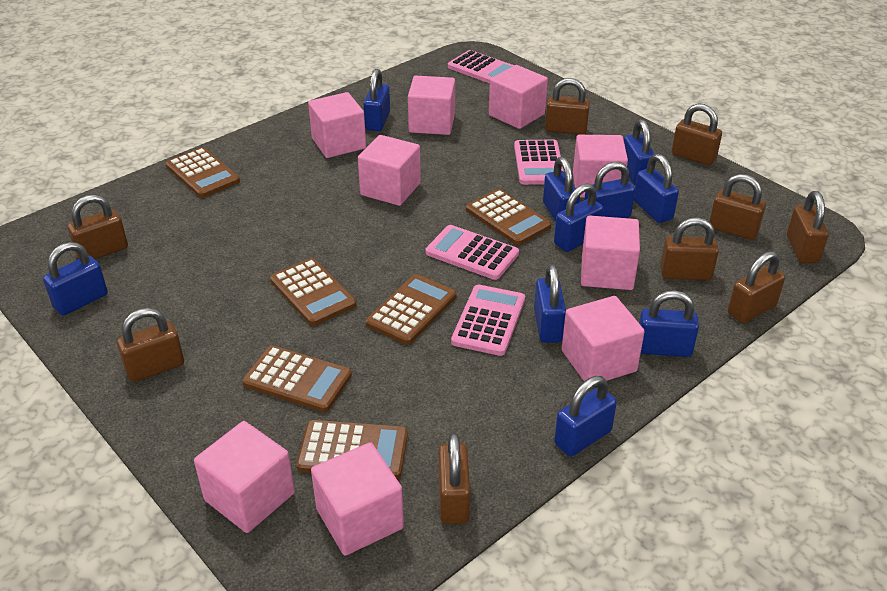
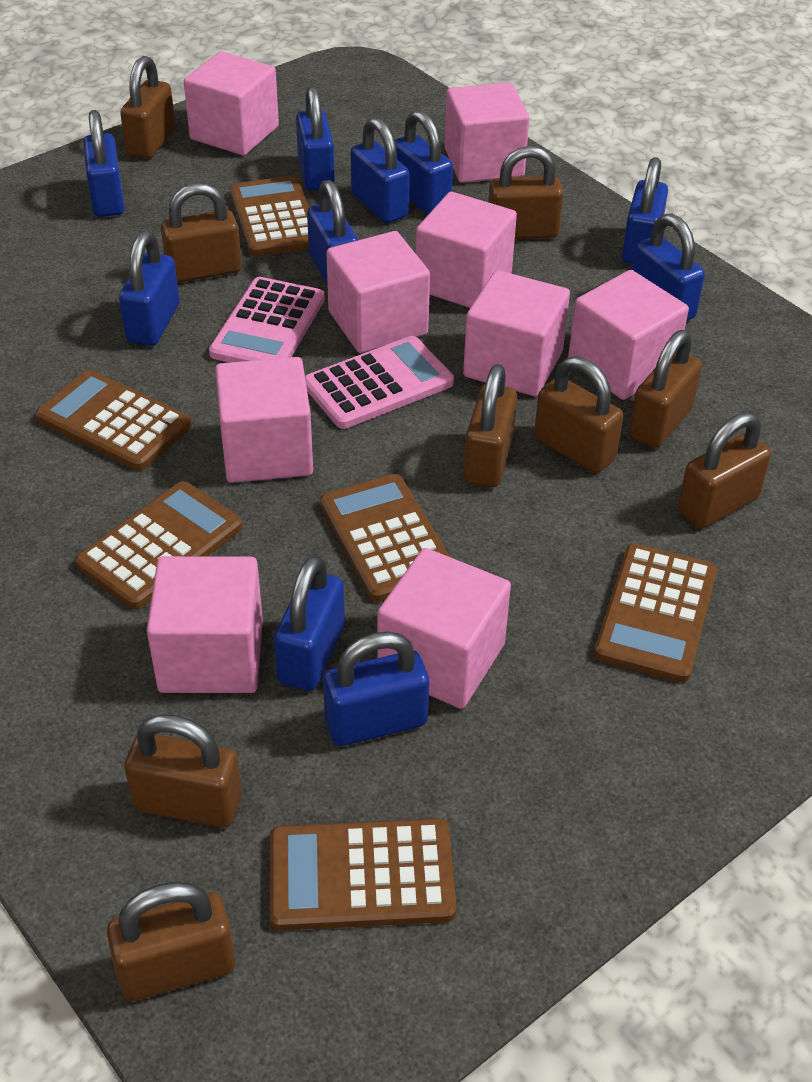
pink calculator: [426,225,519,280] [448,50,514,83] [451,285,525,356] [514,139,564,185] = 4 -> [209,277,325,363] [305,336,454,429] = 2

